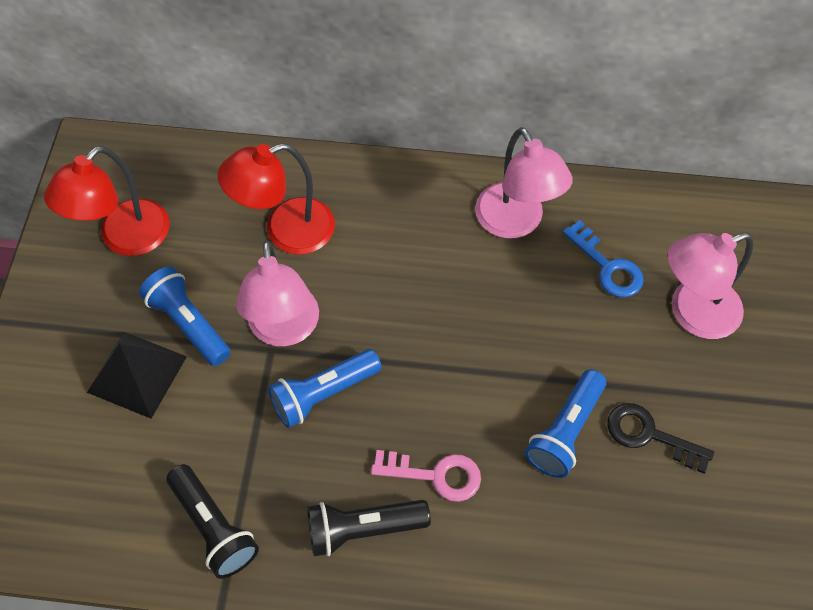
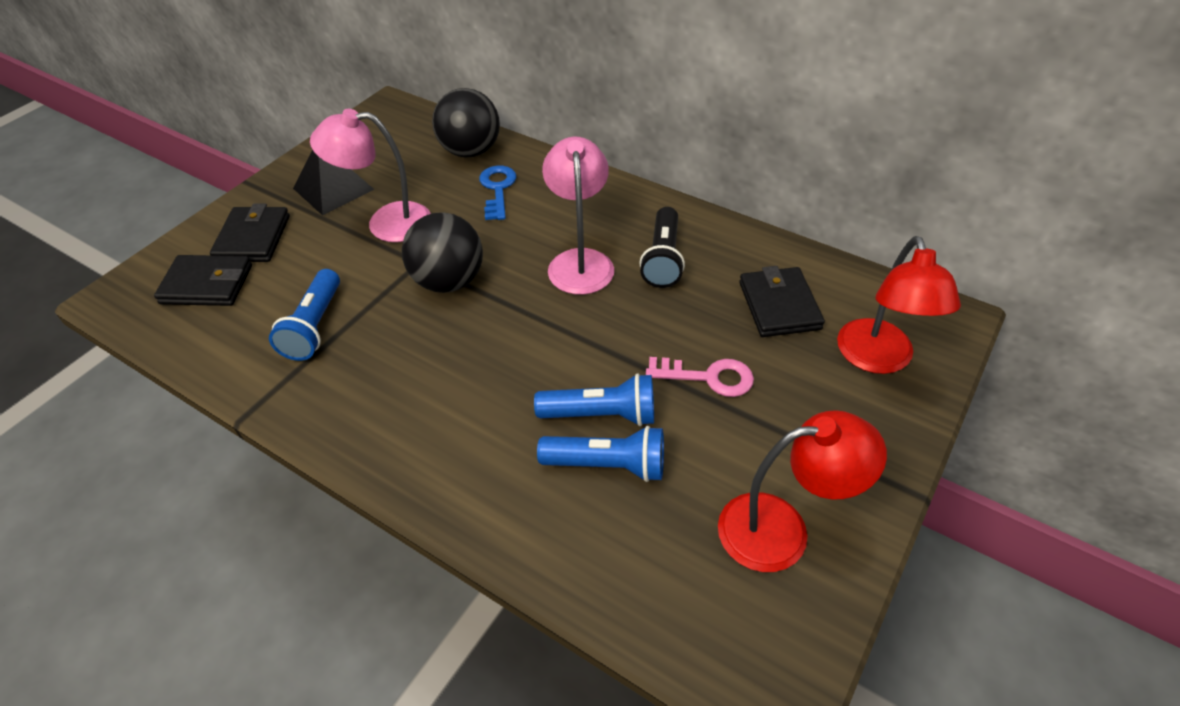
black ball: none = 0 -> [402,212,483,293] [432,88,500,158] = 2
black flashlight: [166,464,259,579] [307,500,431,556] = 2 -> [639,207,685,288] = 1
black key: [607,403,714,473] = 1 -> none = 0
black wallet: none = 0 -> [154,255,252,306] [210,204,290,262] [739,266,825,337] = 3
pink lamp: [236,240,319,346] [475,127,573,238] [668,232,754,339] = 3 -> [310,109,431,242] [542,137,614,295] = 2

